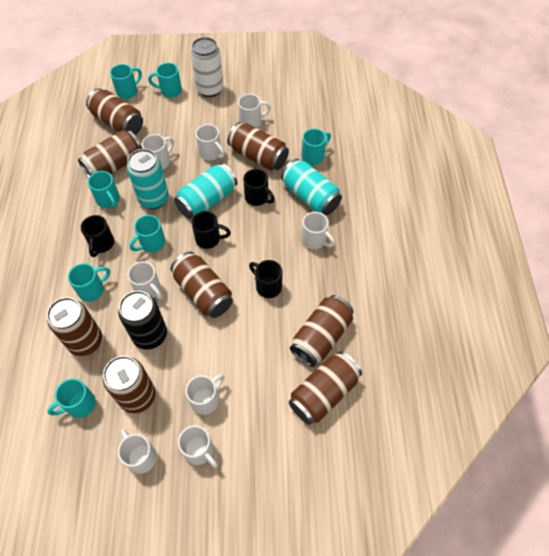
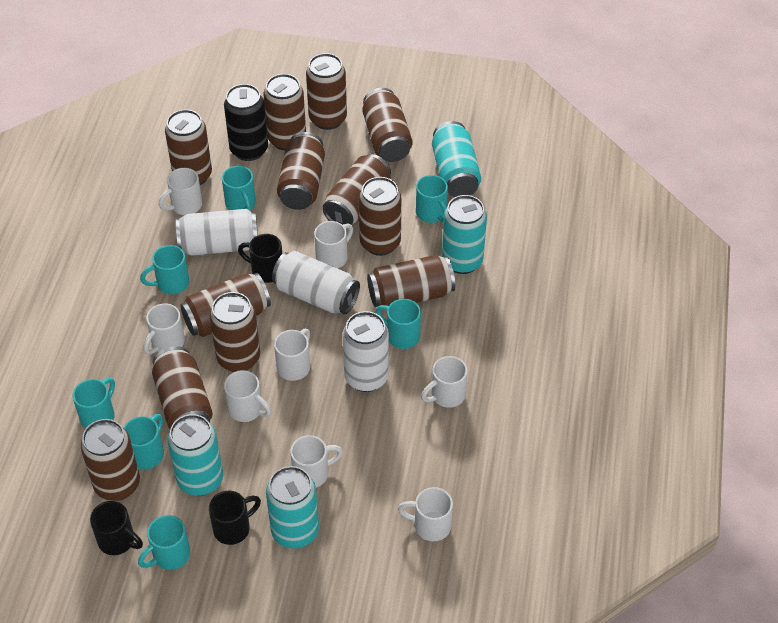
black mug: [81,215,114,257] [191,211,231,249] [243,169,275,206] [249,260,282,298] = 4 -> [90,501,143,555] [209,491,261,545] [238,234,282,283] = 3
brown can: [47,297,102,356] [78,130,142,177] [86,88,143,135] [103,356,156,413] [170,252,233,318] [227,122,289,170] [289,351,362,425] [290,295,354,367] = 8 -> [81,419,140,501] [152,346,213,429] [165,109,212,185] [180,273,271,337] [210,292,260,372] [264,74,306,151] [277,132,325,210] [306,53,347,130] [322,154,391,225] [359,177,401,256] [362,88,412,162] [367,255,455,307] = 12
turquoise can: [127,149,169,209] [174,163,237,219] [281,159,342,215] = 3 -> [168,414,223,496] [266,466,319,549] [432,121,481,197] [442,195,487,274] = 4
white can: [190,37,223,97] = 1 -> [176,209,258,256] [272,251,360,315] [343,311,389,392] = 3

